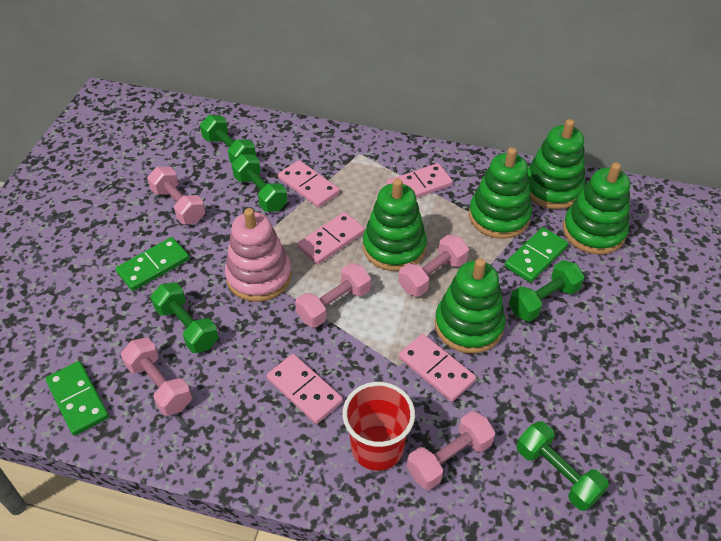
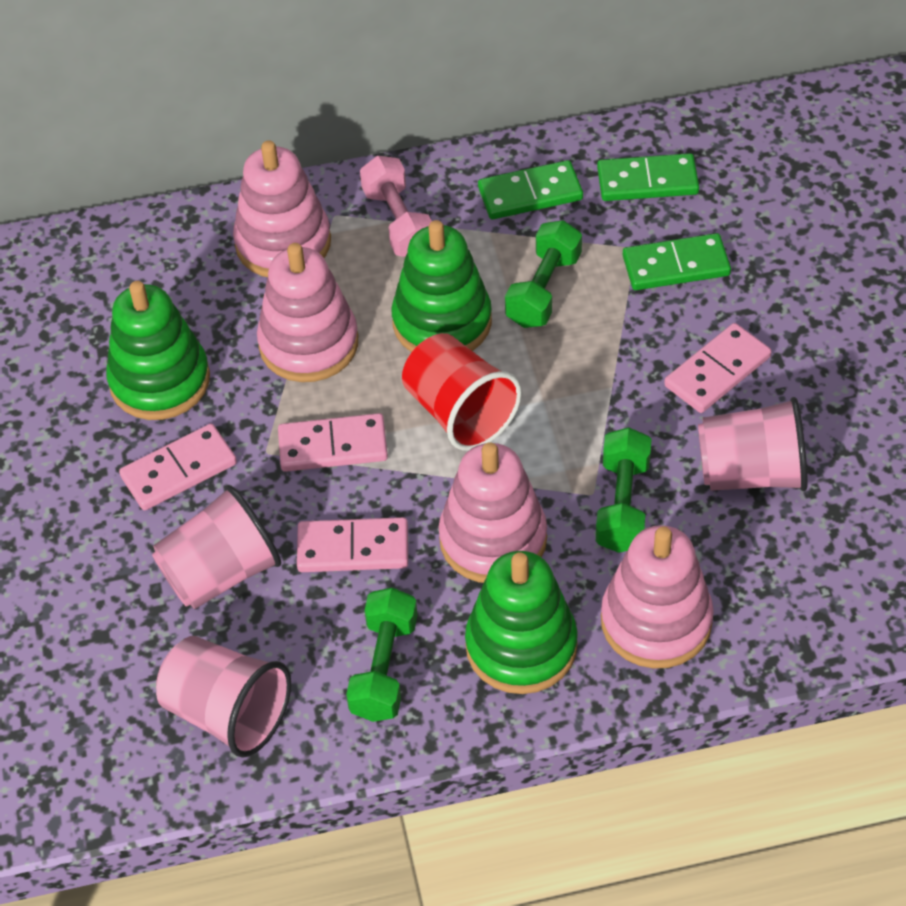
green dumbbell: [151,282,218,353] [200,115,256,163] [232,154,288,212] [509,260,585,321] [516,421,609,511] = 5 -> [346,588,418,722] [505,220,582,328] [596,427,651,553] = 3
green stacking toy: [363,178,427,271] [435,258,505,353] [469,147,532,239] [528,119,585,209] [563,162,630,255] = 5 -> [106,281,210,420] [391,220,492,352] [465,551,578,694] = 3
pink cup: none = 0 -> [152,485,281,609] [156,636,291,758] [698,397,808,491] = 3
pink domino: [267,354,343,424] [278,160,340,208] [297,212,365,264] [386,163,453,198] [399,334,476,402] = 5 -> [119,423,237,510] [278,413,388,472] [297,517,408,572] [664,323,771,413] = 4
pink dumbbell: [121,338,192,416] [147,167,205,224] [295,263,371,328] [398,235,469,297] [407,411,495,490] = 5 -> [360,156,432,257] = 1
pink stacking toy: [225,208,292,302] = 1 -> [233,140,331,277] [257,243,358,382] [439,442,547,583] [601,525,714,669] = 4

